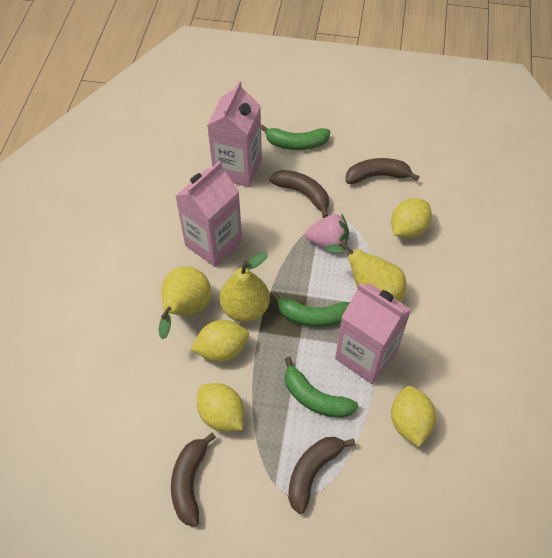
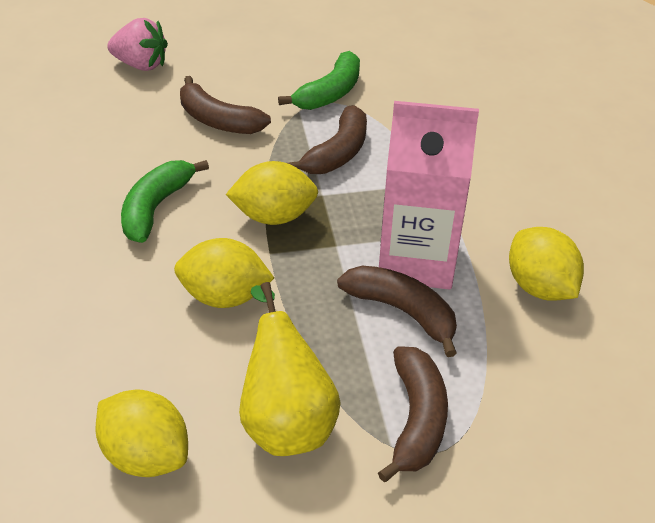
green banana: [261,124,330,150] [271,292,350,327] [285,357,358,418] = 3 -> [121,160,209,243] [278,51,360,110] = 2
pink carton: [176,161,242,267] [207,81,262,187] [335,283,412,384] = 3 -> [379,101,479,290] = 1
yellow pear: [159,266,211,339] [220,252,270,322] [325,242,406,302] = 3 -> [239,282,341,456] = 1

